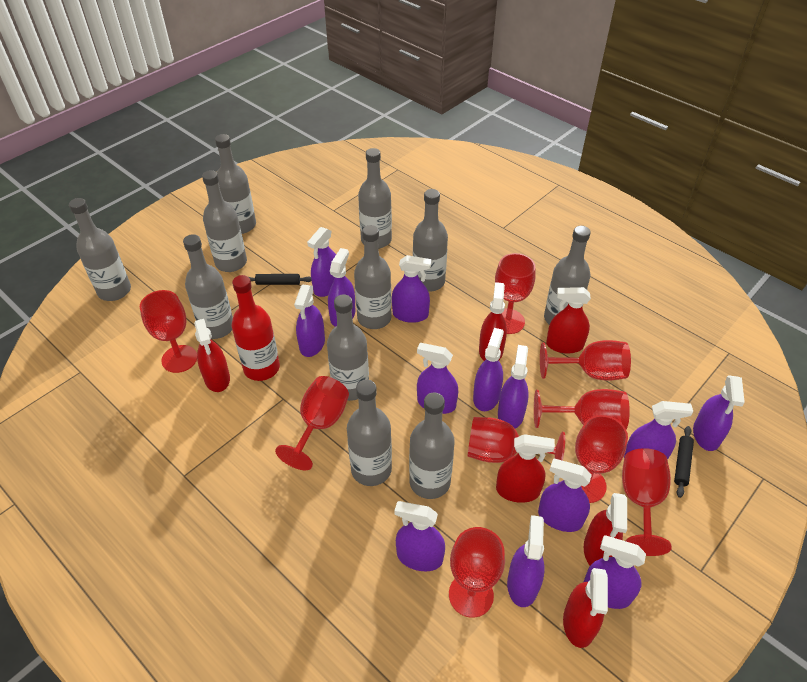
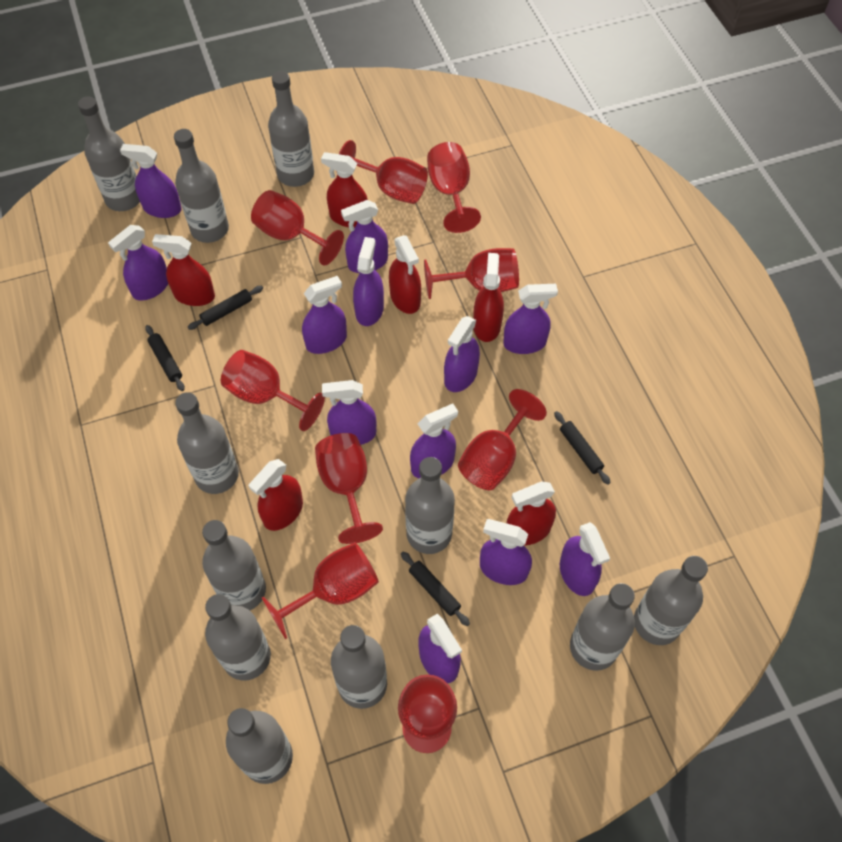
black rolling pin: [249,274,311,285] [674,426,694,498] = 2 -> [145,325,185,391] [188,286,263,330] [401,551,470,626] [554,411,610,485] = 4
purple spray bottle: [294,285,325,357] [307,227,336,297] [328,248,356,327] [392,255,431,323] [394,501,445,571] [417,343,458,414] [473,328,504,411] [498,345,529,429] [507,515,545,607] [538,459,592,532] [584,535,646,609] [624,401,693,460] [693,375,745,451] = 13 -> [108,225,168,301] [120,144,182,218] [302,276,347,354] [322,380,376,445] [341,200,388,273] [353,237,384,326] [410,404,458,478] [418,614,462,683] [444,316,480,392] [480,519,532,585] [503,284,558,354] [560,522,610,596] = 12
red bottle: [231,275,280,381] = 1 -> none = 0

